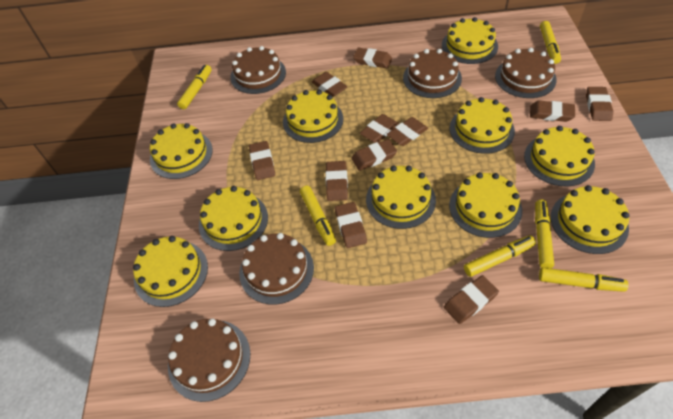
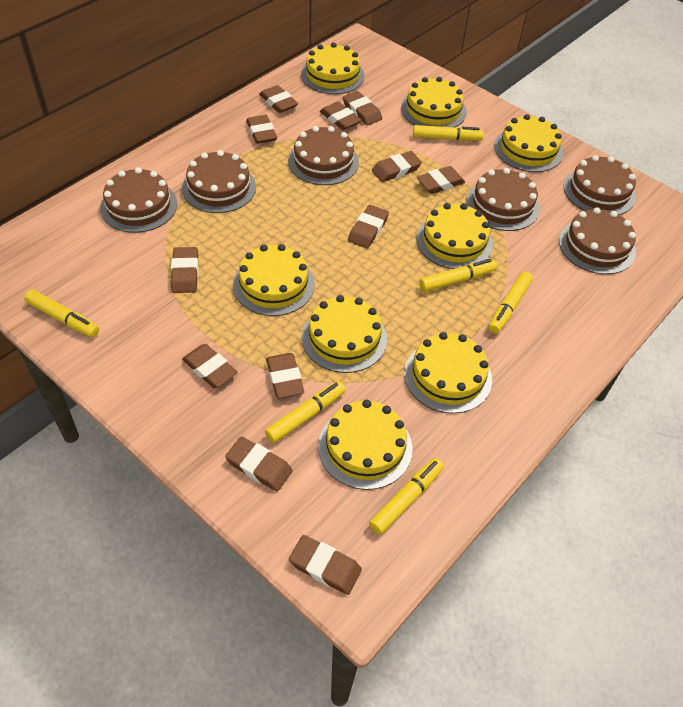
brown cake: [168,318,250,402] [230,46,286,94] [239,233,314,305] [403,49,462,98] [495,48,557,98] = 5 -> [100,167,177,233] [182,150,256,213] [288,126,359,185] [466,168,540,231] [559,207,636,274] [564,155,636,215] = 6
brown eraser: [249,141,275,180] [312,72,347,97] [325,161,348,201] [335,202,367,248] [351,139,397,171] [353,48,392,68] [360,114,399,143] [387,117,428,146] [444,275,499,324] [530,100,575,122] [586,87,613,121] = 11 -> [171,247,199,293] [182,344,238,388] [225,436,293,491] [246,115,277,144] [259,85,298,113] [266,353,304,398] [289,535,362,595] [320,102,362,130] [343,91,382,125] [348,205,389,248] [372,151,422,182] [417,166,465,194] = 12
yellow cake: [133,236,208,307] [150,123,213,179] [199,186,268,251] [283,90,343,143] [366,165,436,229] [442,17,498,64] [449,97,515,154] [449,172,522,238] [524,126,595,186] [551,185,630,254] = 10 -> [233,244,315,316] [301,43,364,94] [302,295,387,373] [318,400,412,490] [401,77,467,127] [404,332,492,414] [416,203,493,269] [494,114,563,172] = 8

